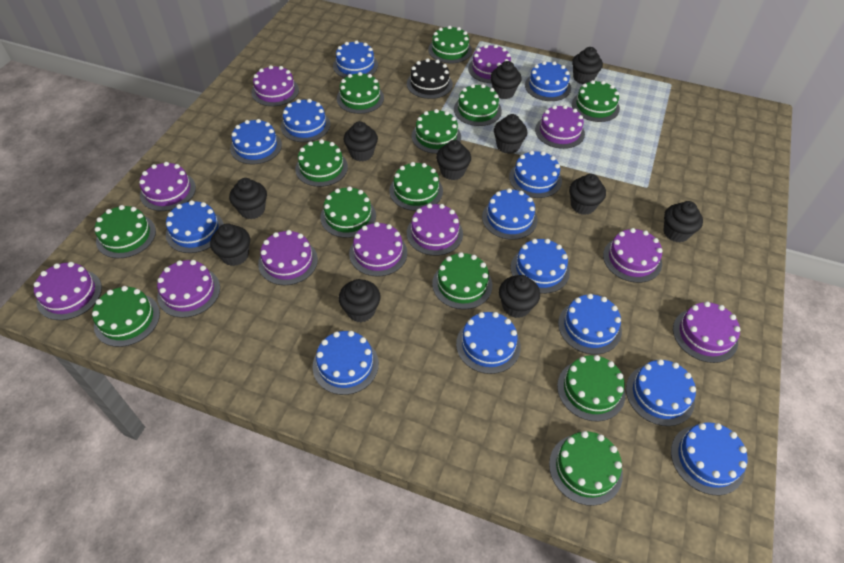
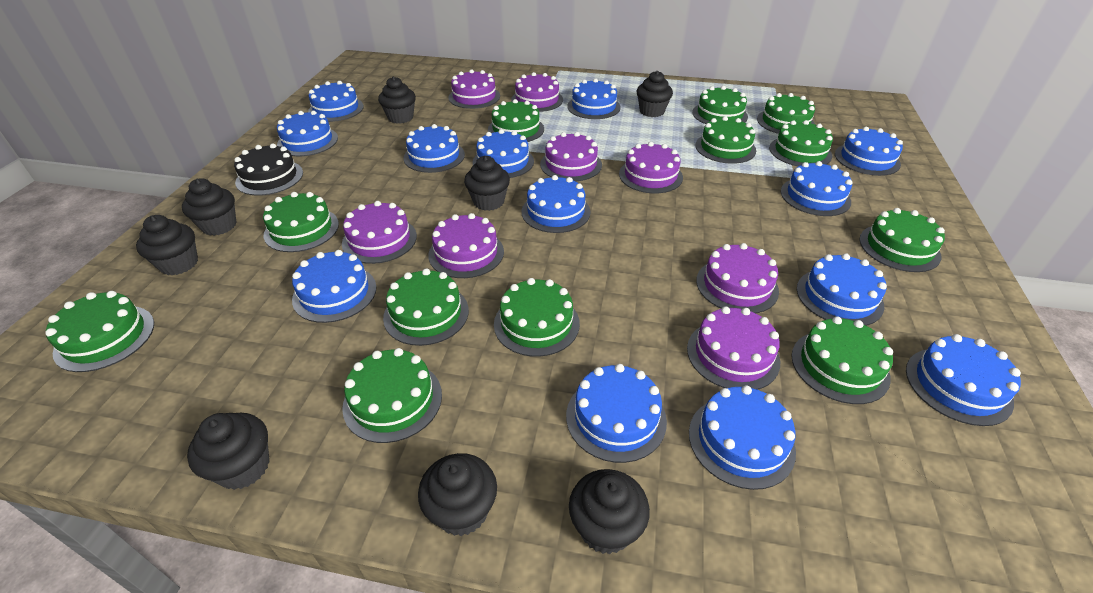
black cupcake: [210,223,250,266] [229,178,267,219] [339,279,381,322] [343,121,378,161] [436,140,471,180] [490,61,522,99] [494,114,527,154] [499,275,540,318] [569,174,606,215] [572,47,603,84] [663,201,703,242] = 11 -> [136,215,198,275] [182,178,237,236] [187,413,269,490] [378,76,416,124] [418,453,497,536] [464,156,510,211] [569,469,650,554] [637,71,673,117] = 8
green cake: [92,286,160,347] [95,205,156,258] [295,139,348,187] [320,186,376,238] [337,72,384,114] [389,162,443,211] [412,109,461,154] [428,26,472,63] [432,252,492,310] [454,84,502,126] [549,431,623,506] [557,355,625,422] [572,80,620,122] = 13 -> [45,291,154,372] [263,192,339,252] [342,348,442,443] [383,268,469,346] [488,99,544,142] [494,278,580,357] [692,86,748,124] [695,116,756,164] [757,93,815,134] [769,120,833,166] [791,316,893,404] [859,208,945,272] = 12
purple cake: [34,262,102,320] [139,162,196,211] [157,260,220,318] [252,65,299,106] [258,230,318,285] [349,222,407,277] [407,203,463,256] [468,44,511,83] [535,105,585,149] [603,228,662,283] [673,301,741,363] = 11 -> [342,201,417,264] [428,213,504,278] [448,69,500,109] [511,72,563,112] [540,132,602,181] [619,142,683,193] [687,306,780,390] [696,243,779,313] = 8

